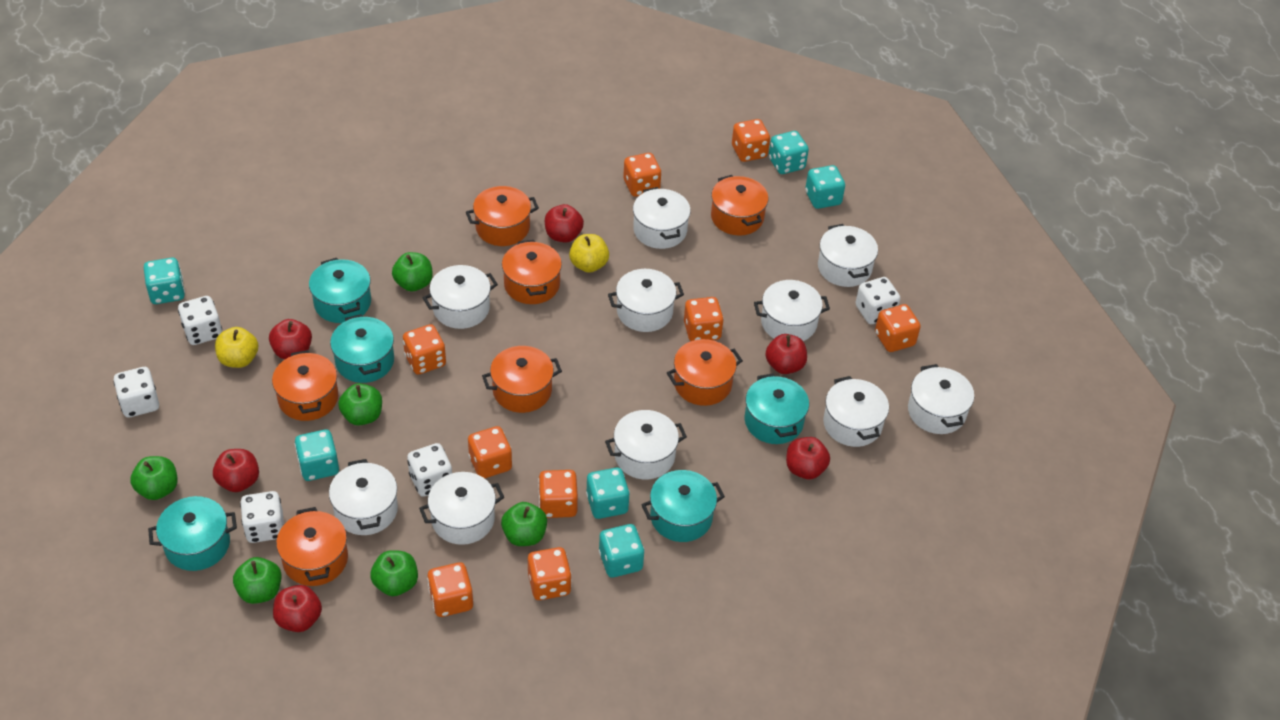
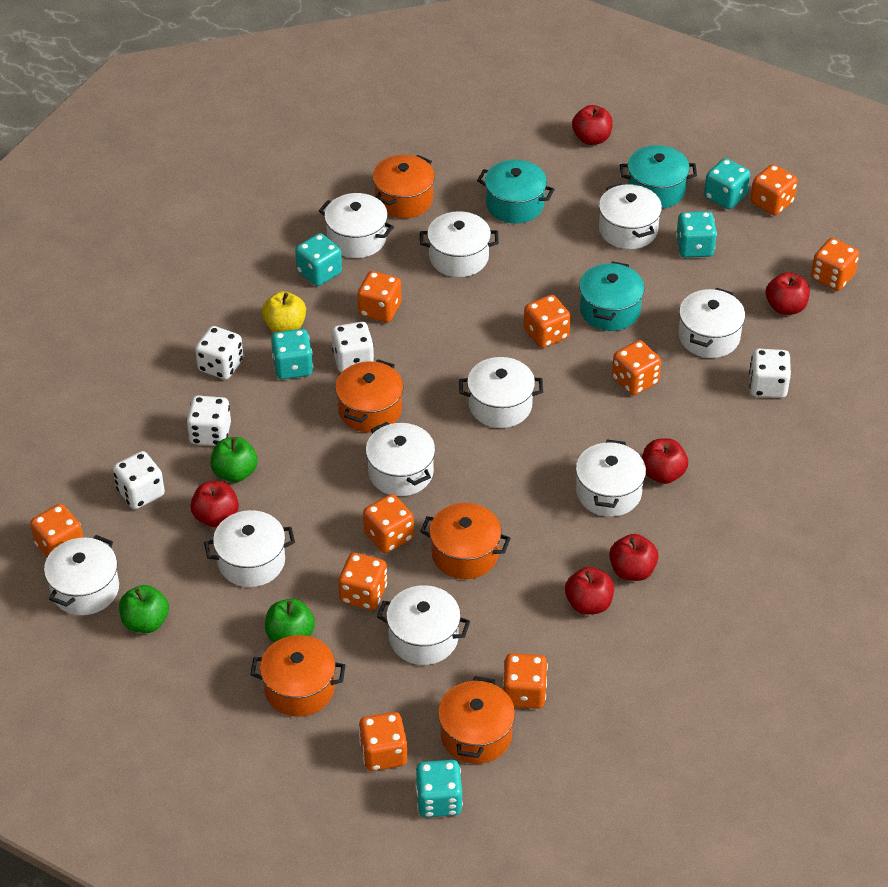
green apple: [130,456,178,500] [233,557,282,604] [338,383,382,426] [370,550,418,596] [392,252,433,291] [501,502,547,546] = 6 -> [119,585,169,633] [211,437,258,482] [265,599,315,642] = 3
orange dice: [403,324,446,375] [427,562,473,617] [468,426,512,478] [528,547,572,600] [538,470,578,518] [623,153,661,197] [684,297,724,341] [732,119,770,162] [875,304,921,352] = 9 -> [30,504,83,557] [338,553,387,610] [357,271,402,322] [359,712,407,771] [363,494,414,553] [503,653,548,709] [524,295,571,348] [612,340,661,395] [751,164,798,216] [811,238,859,291] = 10
orange pot: [272,350,338,421] [276,507,348,586] [466,186,539,246] [482,346,562,413] [502,240,562,304] [667,339,743,406] [711,175,768,236] = 7 -> [250,635,346,717] [335,359,403,433] [372,155,435,218] [420,503,511,579] [438,676,515,764] = 5
turquoise dice: [144,258,185,304] [295,429,339,481] [586,468,630,519] [599,524,644,577] [769,131,809,174] [805,165,845,209] = 6 -> [271,329,313,379] [295,233,342,286] [415,760,463,817] [676,211,717,258] [704,158,750,209] = 5
turquoise pot: [148,496,237,571] [309,258,371,323] [330,314,394,383] [642,470,725,542] [745,373,809,444] = 5 -> [477,160,555,224] [579,261,645,331] [620,145,697,208] = 3
yellow apple: [215,327,258,368] [569,234,609,273] = 2 -> [262,291,306,333] = 1

